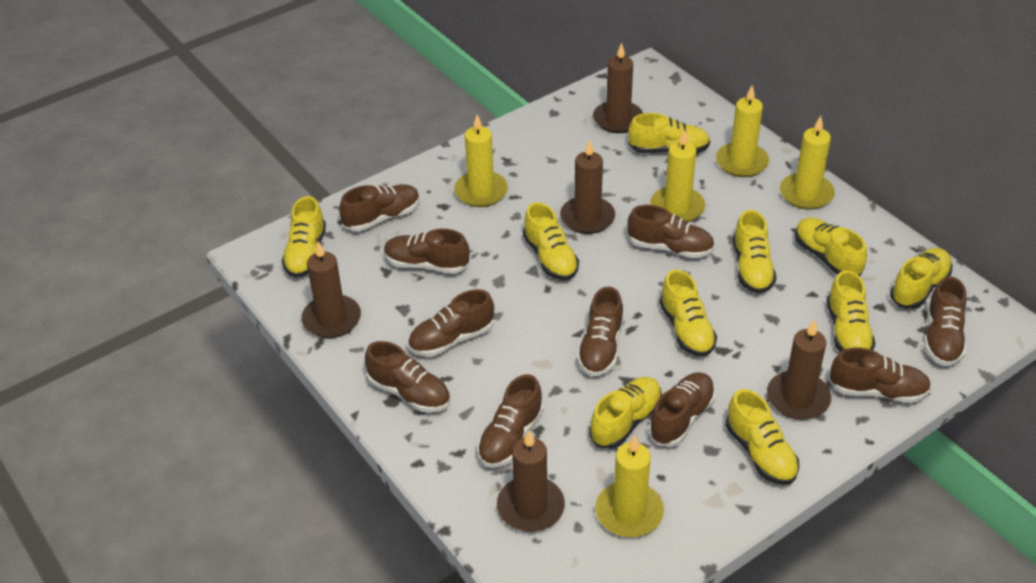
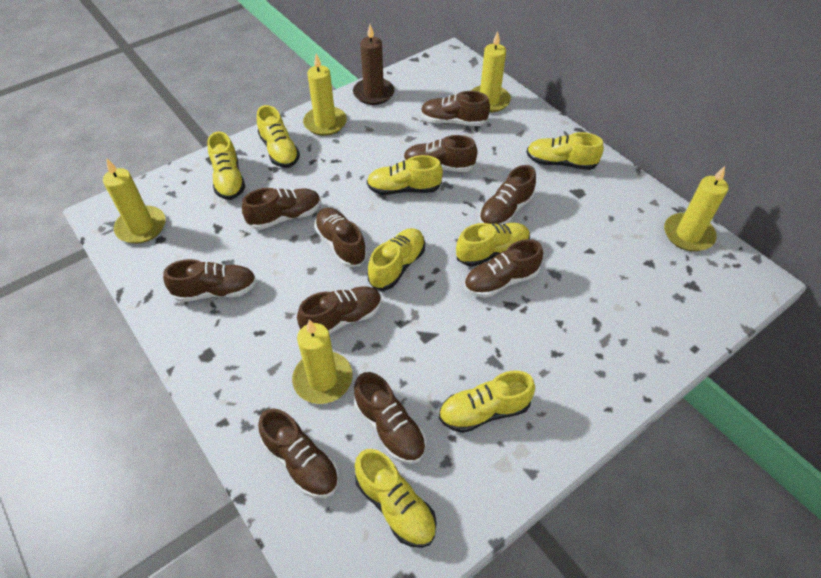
brown candle: [301,241,361,338] [497,430,565,532] [560,139,615,234] [593,43,643,133] [767,319,831,420] = 5 -> [353,24,395,105] = 1
yellow shoe: [282,196,326,278] [523,202,579,280] [589,377,662,449] [628,113,710,154] [659,269,717,357] [726,389,799,485] [733,210,777,294] [795,217,867,276] [826,270,876,352] [890,248,952,309] = 10 -> [207,132,245,200] [257,105,300,168] [355,449,436,548] [367,155,443,195] [368,228,425,290] [439,371,535,433] [456,223,530,267] [527,132,604,170] = 8

